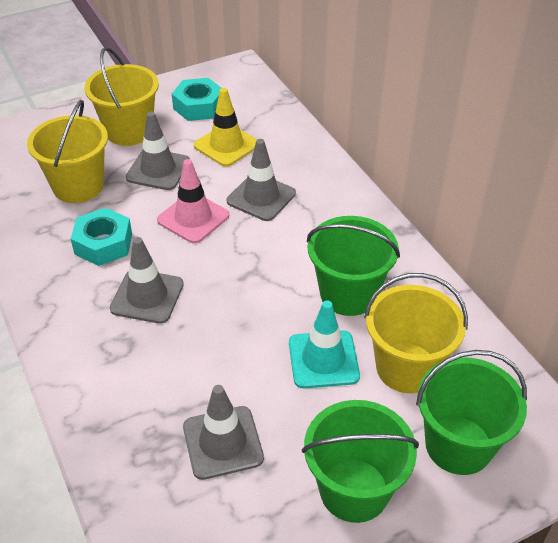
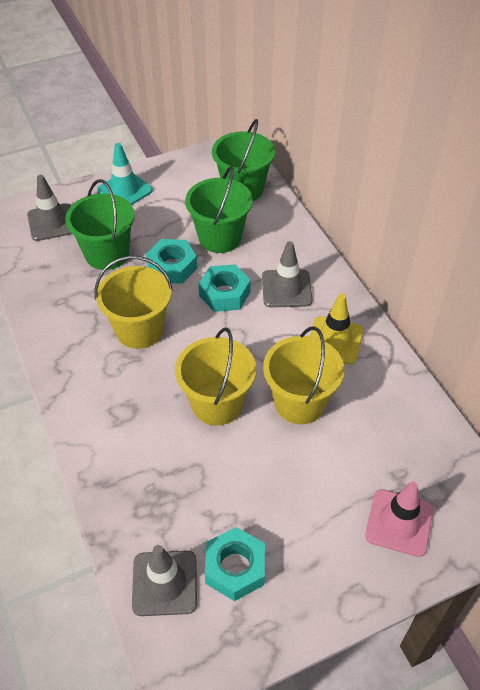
grey traffic cone: [110,237,184,324] [126,112,190,190] [183,385,264,480] [227,139,296,221] = 4 -> [27,175,72,241] [132,545,197,616] [262,241,312,307] = 3
turquoise nut: [71,207,132,266] [172,78,221,121] = 2 -> [146,239,197,284] [199,264,251,312] [205,527,265,601] = 3

